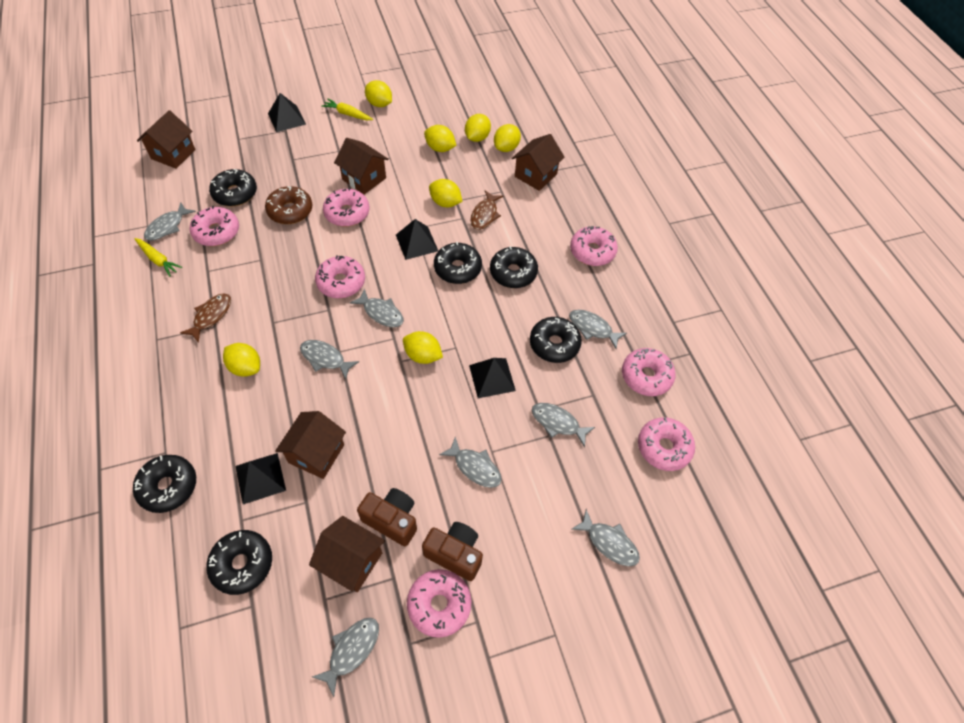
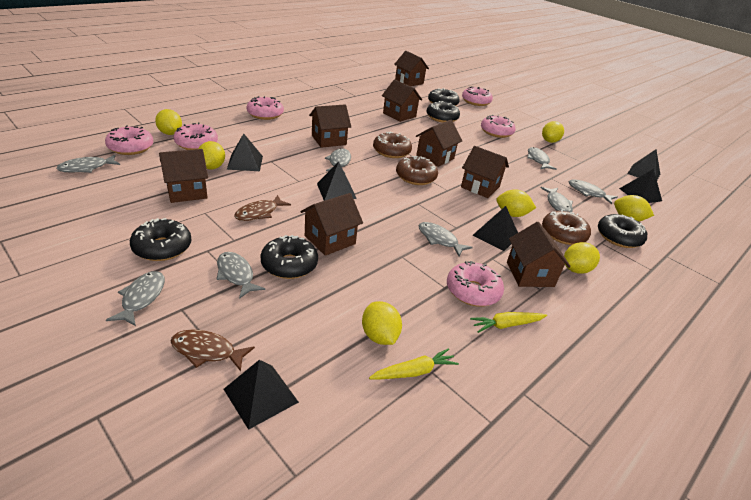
black donut: [133,455,196,513] [206,530,272,595] [209,169,257,206] [434,242,482,284] [490,246,538,288] [530,317,582,363] = 6 -> [130,218,192,261] [260,235,318,279] [427,101,460,123] [428,88,460,106] [598,214,647,248] = 5
black pyramid: [235,453,286,504] [268,93,306,132] [396,219,438,260] [469,358,516,398] = 4 -> [224,360,299,430] [227,133,263,171] [317,161,357,201] [473,206,518,251] [619,169,662,203] [627,150,660,180] = 6
brown camera: [357,488,417,546] [422,522,483,581] = 2 -> none = 0
brown donut: [265,186,312,224] = 1 -> [373,132,412,158] [396,156,438,185] [542,209,591,245] = 3
brown house: [137,110,196,169] [275,411,346,479] [309,516,385,592] [334,138,389,194] [512,134,565,191] = 5 -> [159,149,208,203] [300,193,363,256] [309,105,351,148] [382,79,422,122] [394,51,429,86] [416,120,462,167] [461,146,509,198] [507,222,571,287] = 8
pink donut: [189,206,239,246] [315,256,365,298] [323,187,370,227] [407,569,472,638] [570,226,618,266] [622,348,676,396] [638,417,695,471] = 7 -> [105,125,153,155] [174,123,218,150] [246,96,284,120] [447,261,504,306] [462,86,493,106] [481,115,515,138] = 6

